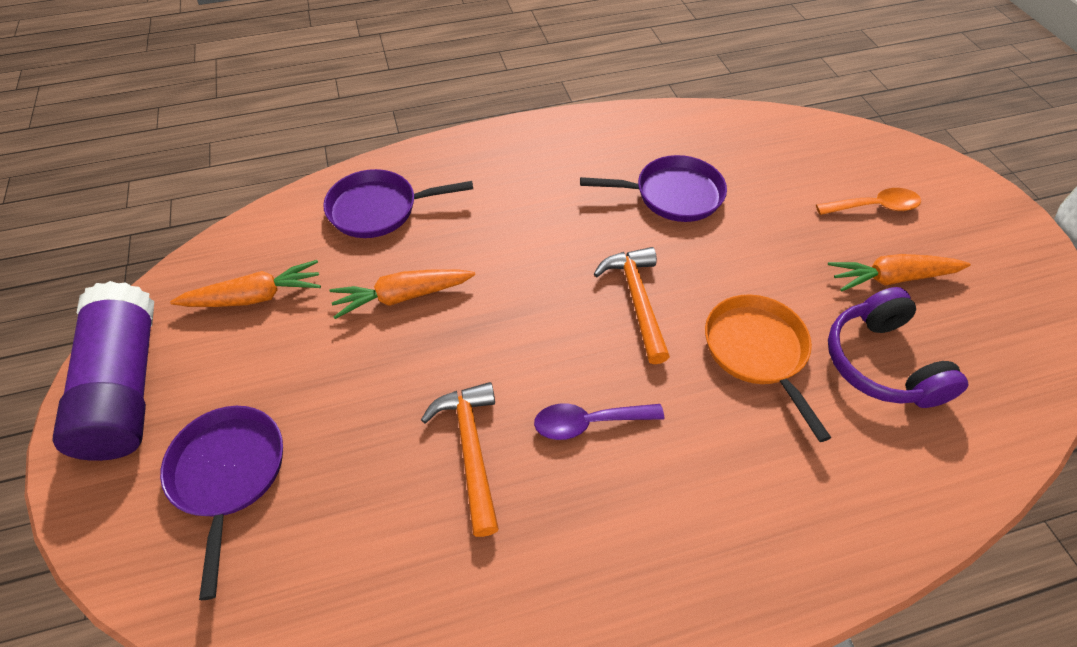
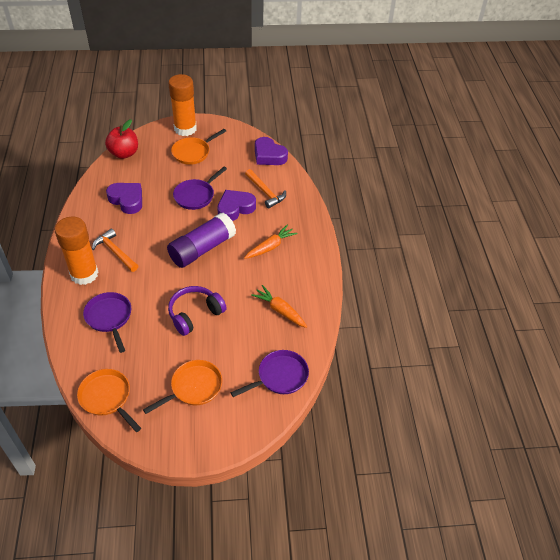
orange carrot: [170,260,321,307] [329,269,475,319] [828,254,971,292] = 3 -> [244,225,298,259] [251,285,307,328] = 2
orange glue stick: none = 0 -> [55,217,98,285] [168,74,197,136] = 2
orange pan: [705,294,831,442] = 1 -> [77,369,141,432] [143,360,222,414] [171,129,226,165] = 3
orange spoon: [816,188,921,215] = 1 -> none = 0
purple heart: none = 0 -> [106,183,142,214] [217,190,256,221] [255,137,288,165] = 3
purple spoon: [534,403,664,440] = 1 -> none = 0
red apple: none = 0 -> [105,119,138,159] = 1

